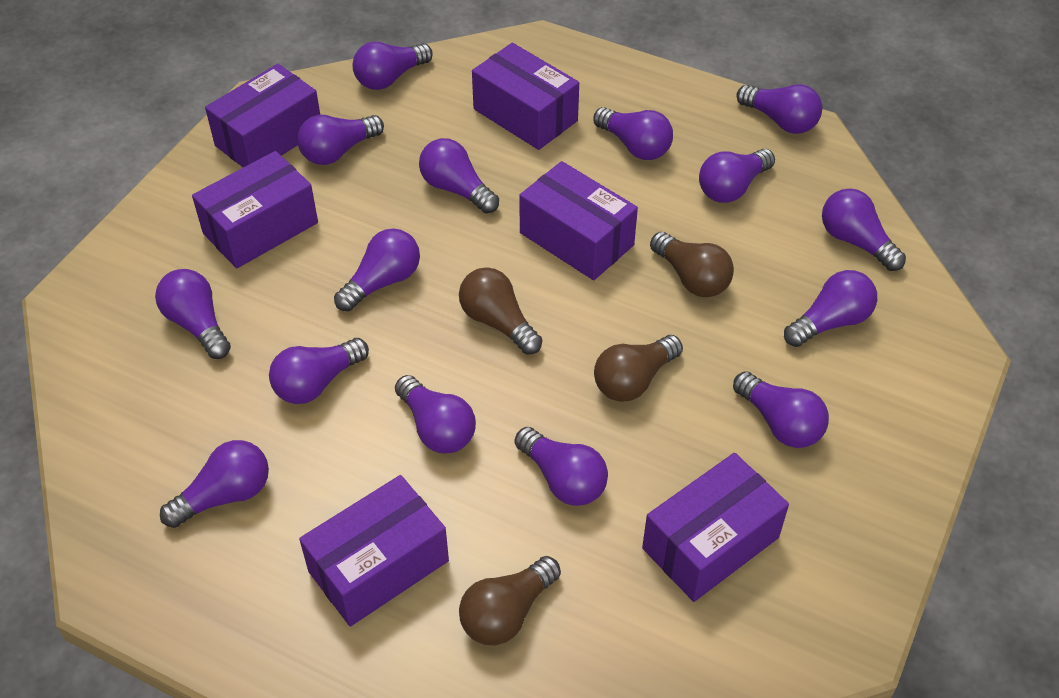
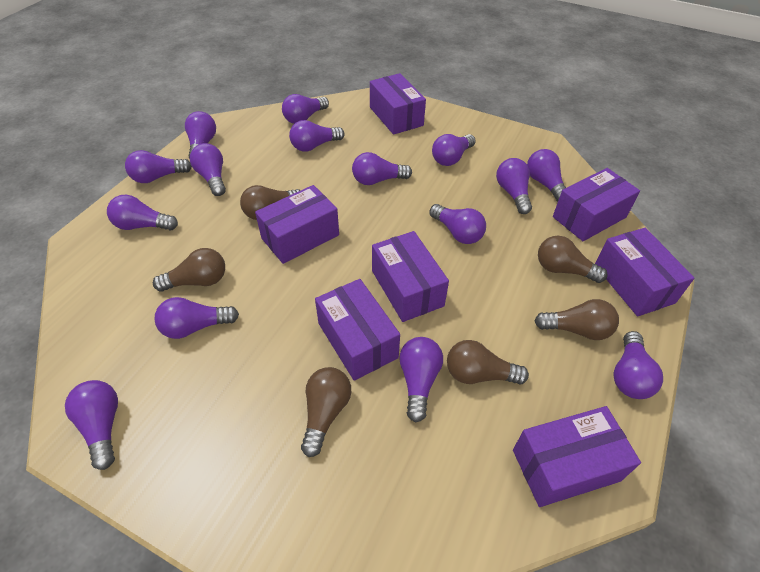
brown light bulb: [459,267,542,355] [459,556,561,645] [594,335,683,402] [650,232,734,297] = 4 -> [153,248,225,292] [240,185,300,220] [301,367,351,457] [447,340,529,384] [534,299,619,340] [538,236,608,283] = 6
purple box: [192,151,318,269] [205,64,320,167] [299,475,449,627] [472,43,579,150] [519,161,638,280] [642,453,789,602] = 6 -> [255,185,339,264] [315,279,400,381] [370,73,426,135] [372,231,449,322] [513,406,641,507] [553,168,640,241] [595,228,694,316] = 7

